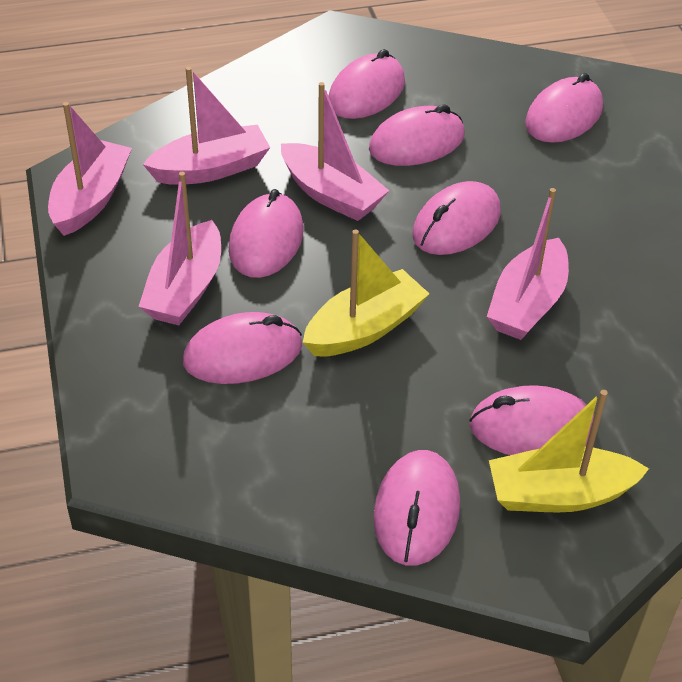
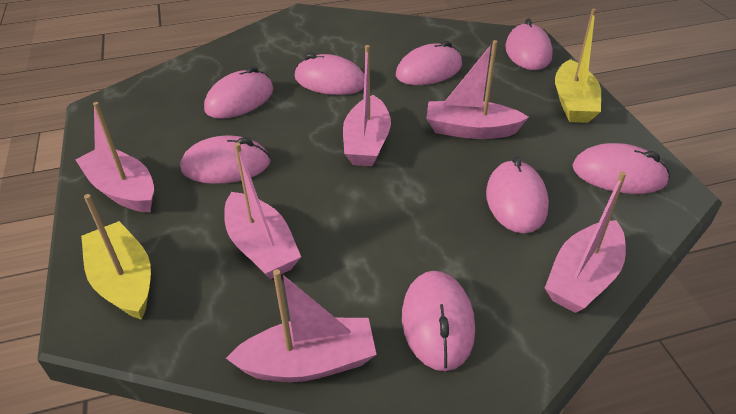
pink boat: [48,102,132,236] [139,172,221,325] [143,67,270,185] [281,82,389,221] [487,188,569,340] = 5 -> [76,102,154,212] [224,143,301,279] [226,269,377,382] [343,45,391,166] [426,40,529,139] [545,171,626,313] = 6

